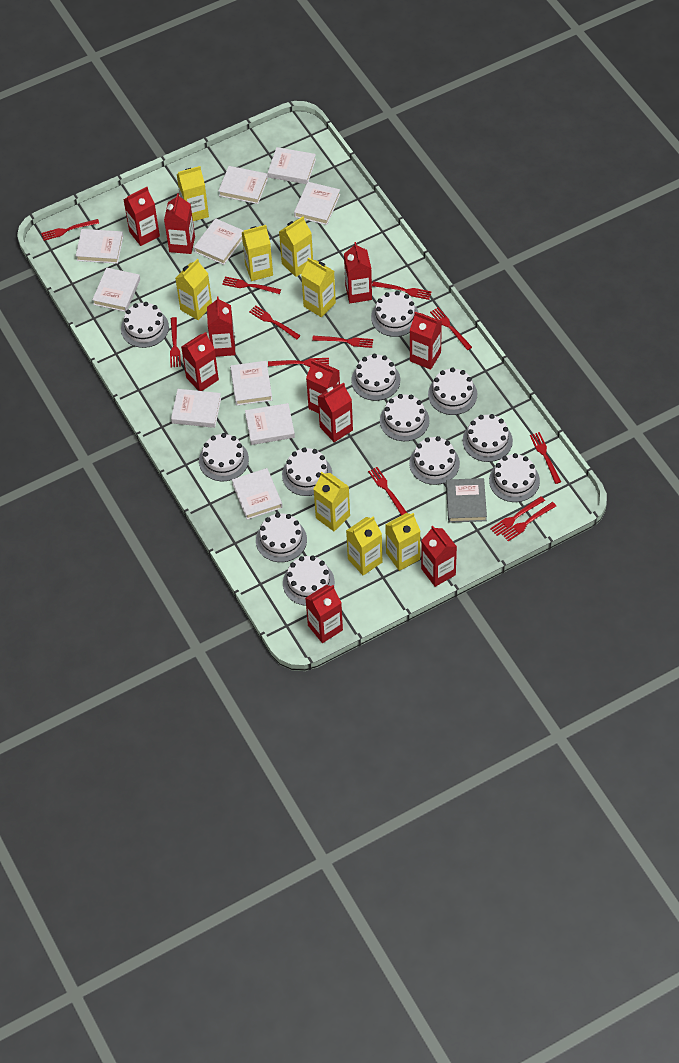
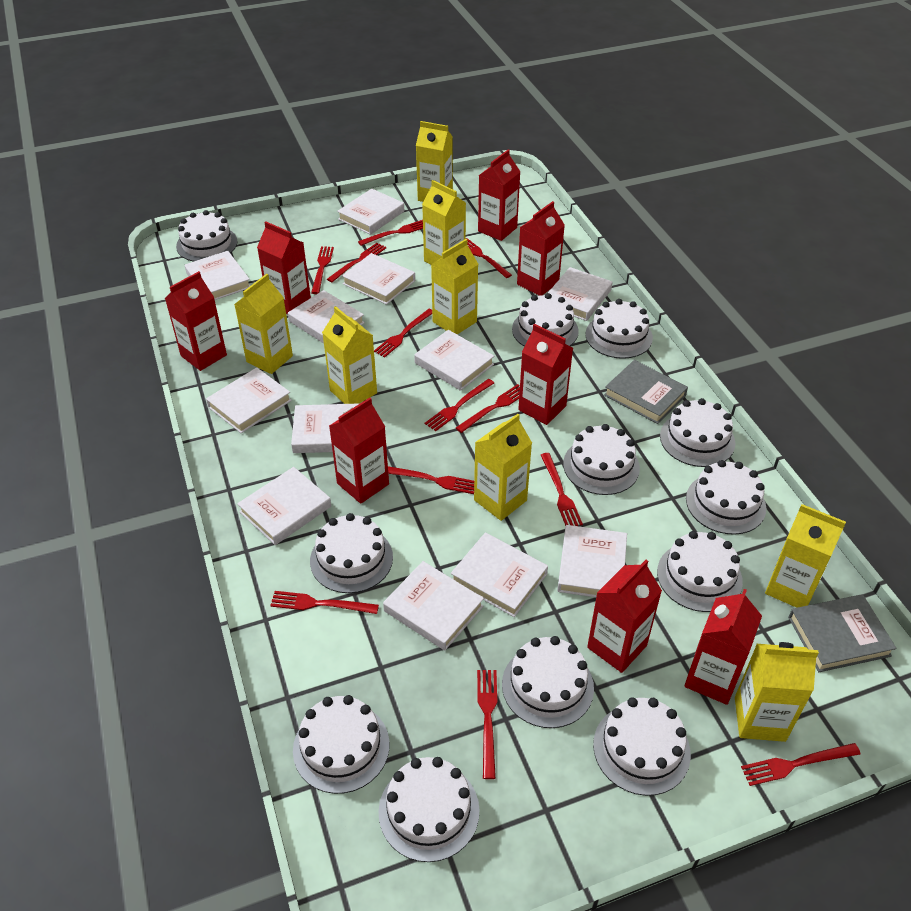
grey book: [446,478,487,523] = 1 -> [604,360,688,424] [788,594,897,672] = 2
red carton: [123,187,160,246] [164,193,195,254] [181,332,219,391] [207,297,236,357] [305,585,343,643] [306,360,340,413] [318,383,353,442] [344,242,372,303] [410,312,442,370] [421,526,457,587] = 10 -> [165,271,227,371] [257,221,311,314] [329,398,389,504] [478,149,520,241] [517,201,565,296] [518,324,573,425] [587,560,662,673] [684,589,762,705] = 8
white book: [76,229,123,264] [92,267,140,312] [171,389,221,428] [194,218,244,265] [218,166,268,204] [230,361,272,406] [232,468,283,520] [245,403,295,445] [268,147,316,184] [294,182,340,225] = 10 -> [185,251,250,300] [206,367,292,433] [237,467,331,545] [288,290,365,343] [291,403,360,453] [337,189,404,235] [342,253,415,305] [383,561,484,651] [414,330,494,391] [451,532,548,617] [548,267,612,321] [557,525,627,597] = 12

